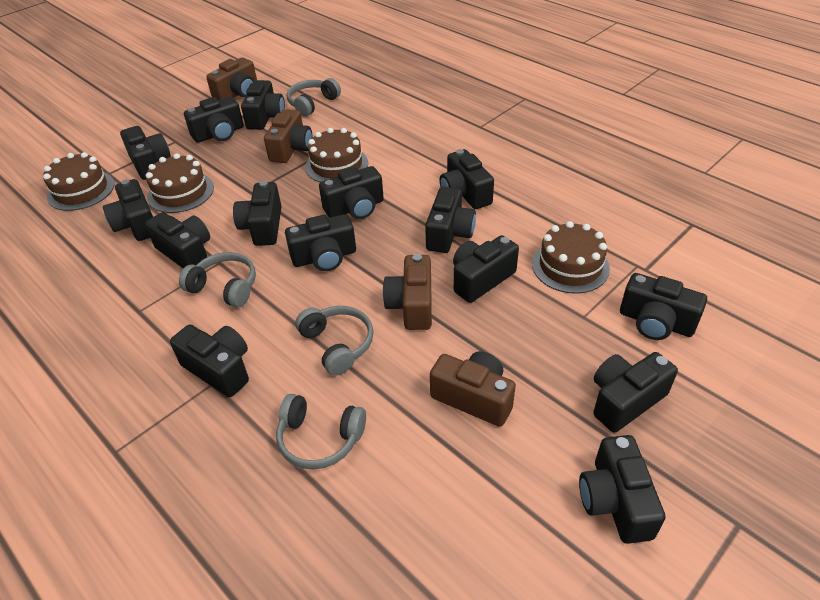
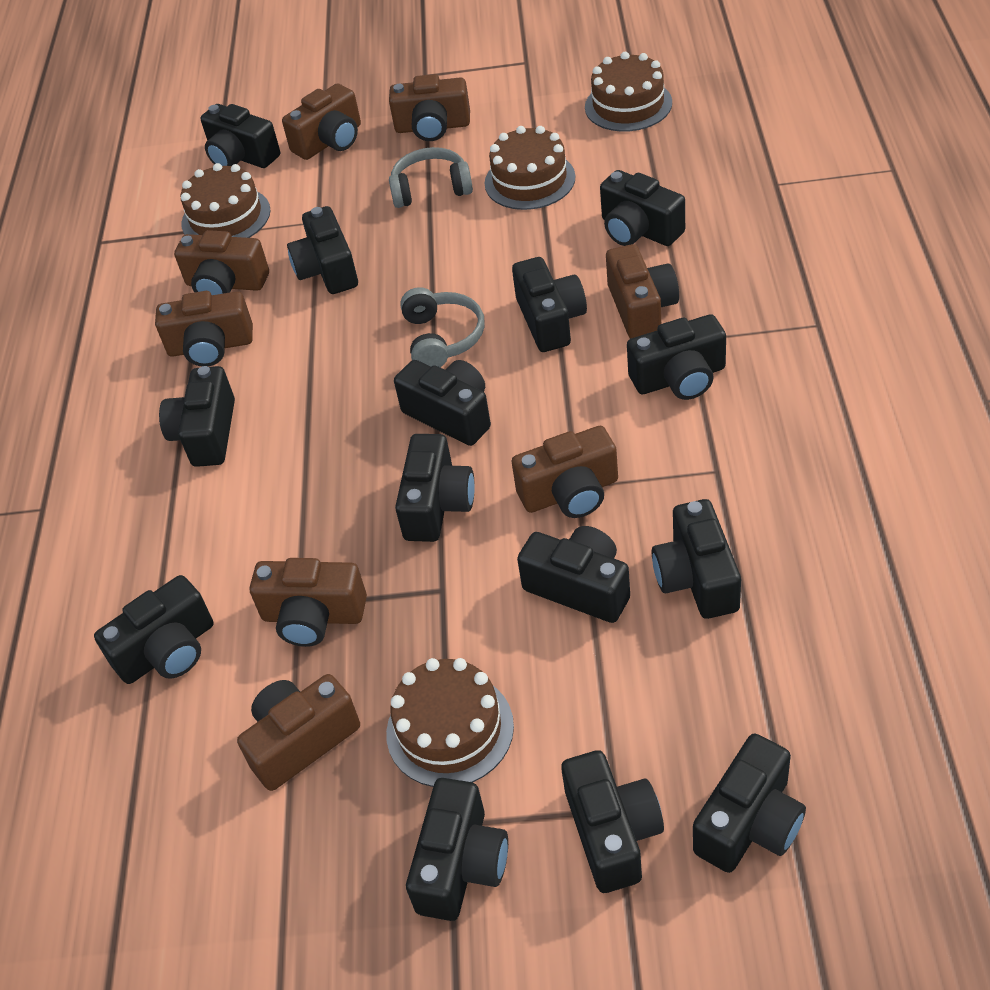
black camera: [103,179,153,241] [120,126,171,180] [145,212,210,268] [170,325,249,397] [184,96,244,143] [233,181,282,246] [241,80,285,130] [285,214,356,271] [319,166,384,219] [425,187,476,253] [440,149,494,209] [453,235,519,303] [579,435,666,544] [593,352,678,433] [620,273,707,340] = 15 -> [94,575,213,684] [159,366,235,467] [201,104,280,168] [287,206,358,294] [394,360,491,446] [395,434,475,542] [406,778,508,921] [512,257,587,352] [517,526,630,623] [561,750,664,893] [600,170,685,246] [627,314,726,400] [652,499,741,619] [693,733,806,873] = 14
brown camera: [206,58,257,100] [264,109,313,163] [383,254,432,330] [430,351,516,427] = 4 -> [155,291,253,366] [174,230,269,295] [237,674,360,791] [250,558,367,647] [282,83,361,160] [389,74,470,141] [512,426,618,518] [606,244,679,339] = 8
grey headphones: [179,252,256,308] [276,394,366,469] [287,78,341,117] [295,306,374,376] = 4 -> [389,147,473,208] [400,287,485,367] = 2

